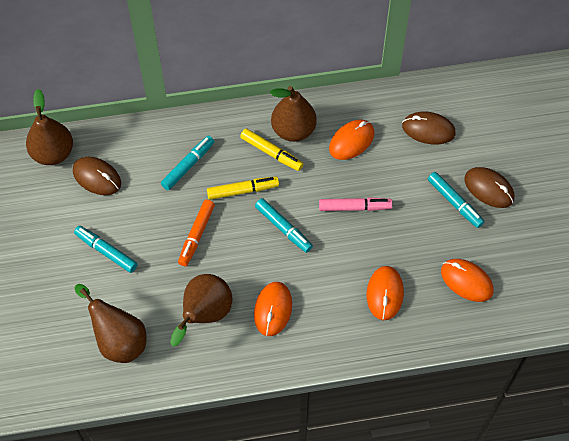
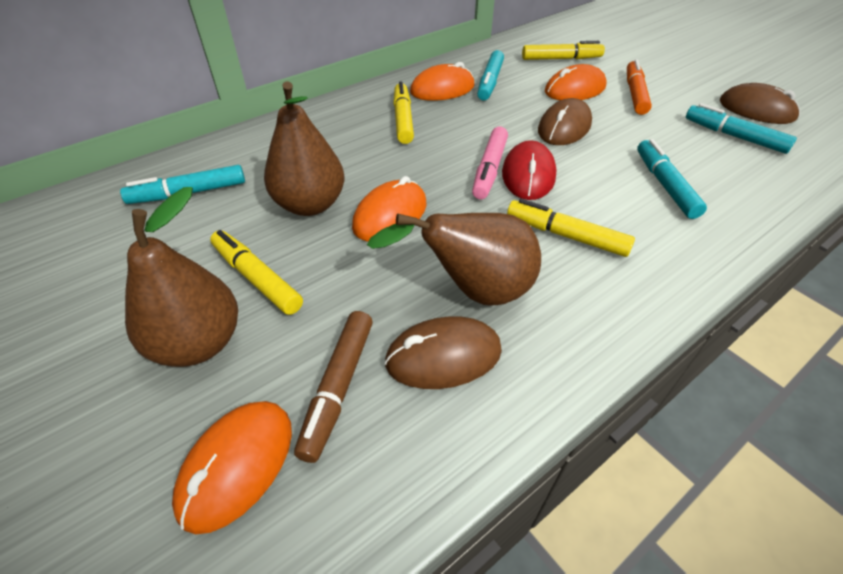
brown marker: none = 0 -> [294,311,373,463] = 1
brown pear: [26,89,73,165] [75,284,147,363] [170,274,232,346] [270,86,317,142] = 4 -> [125,187,238,367] [264,82,344,216] [367,213,541,306] = 3
red mouse: none = 0 -> [502,140,556,200] = 1
yellow marker: [207,177,279,200] [240,128,304,171] = 2 -> [210,230,303,315] [393,81,414,144] [507,199,635,257] [522,41,605,60] = 4

